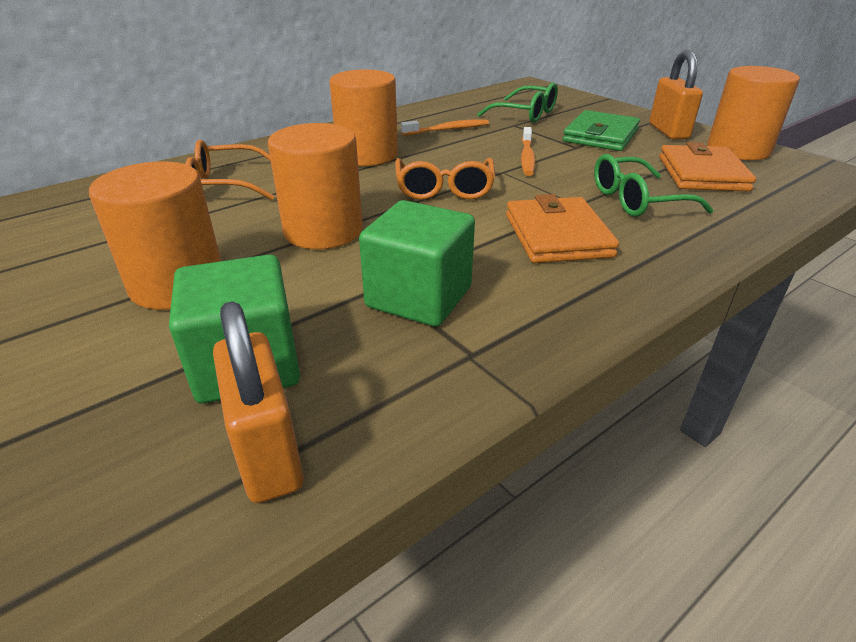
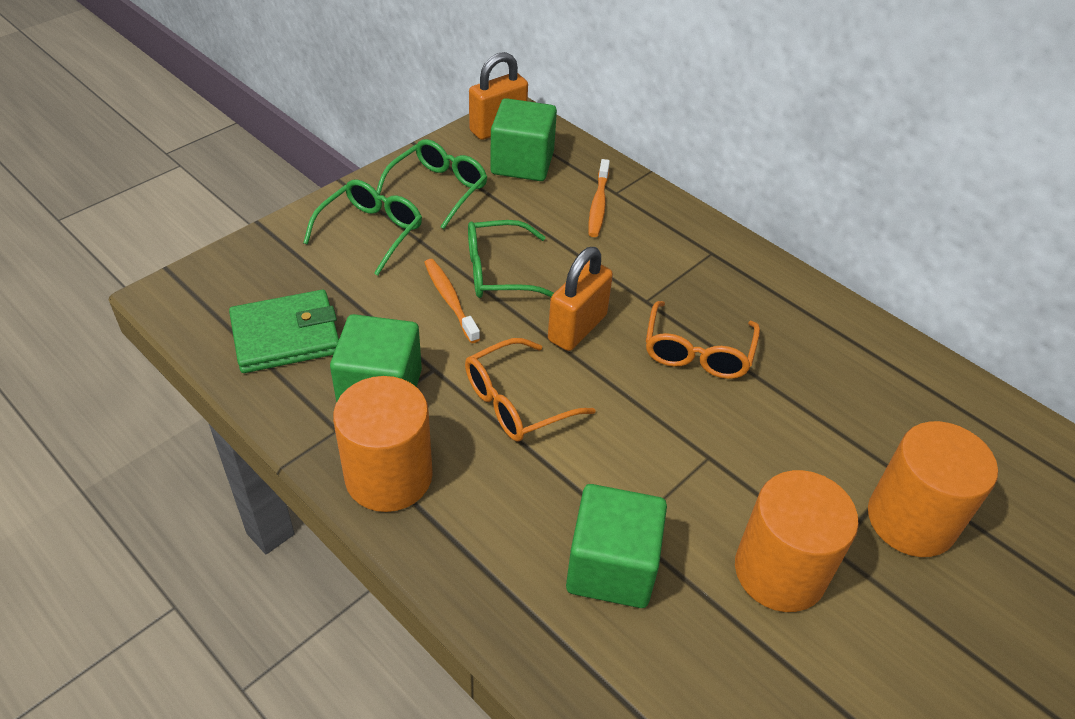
green cube: [169,255,300,404] [359,200,475,327] = 2 -> [330,314,422,403] [490,98,557,181] [566,484,667,608] = 3
green glasses: [477,82,558,123] [594,154,713,217] = 2 -> [303,180,422,276] [377,139,487,229] [468,220,554,298] = 3
orange cylinder: [89,162,221,310] [268,123,363,249] [329,70,398,166] [707,66,800,160] = 4 -> [333,376,433,512] [735,470,859,612] [868,421,998,557] = 3
orange wallet: [506,194,619,263] [659,142,756,192] = 2 -> none = 0

